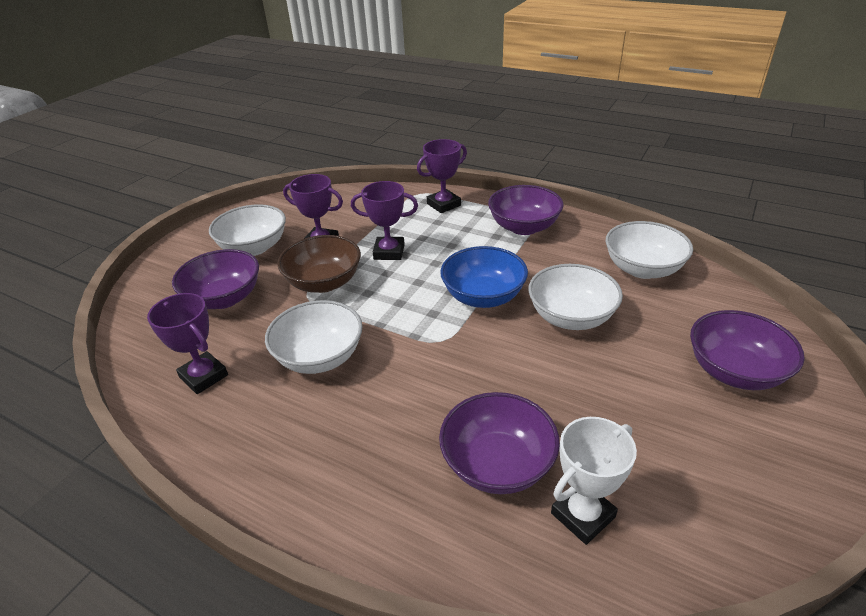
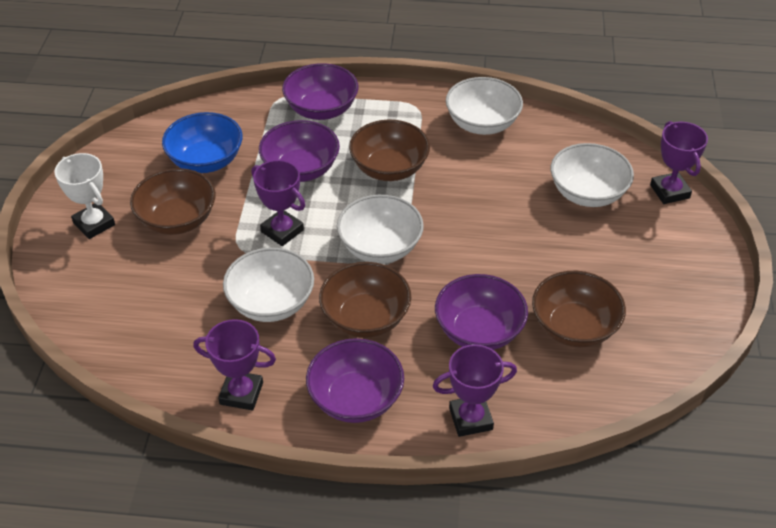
brown bowl: [277,235,361,293] = 1 -> [130,168,216,235] [319,262,411,338] [349,120,430,181] [532,271,626,347] = 4

